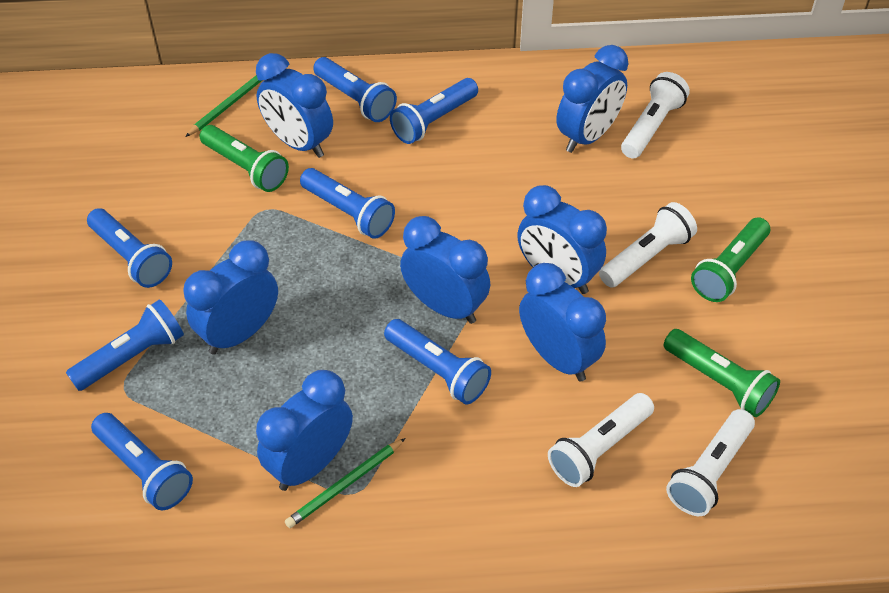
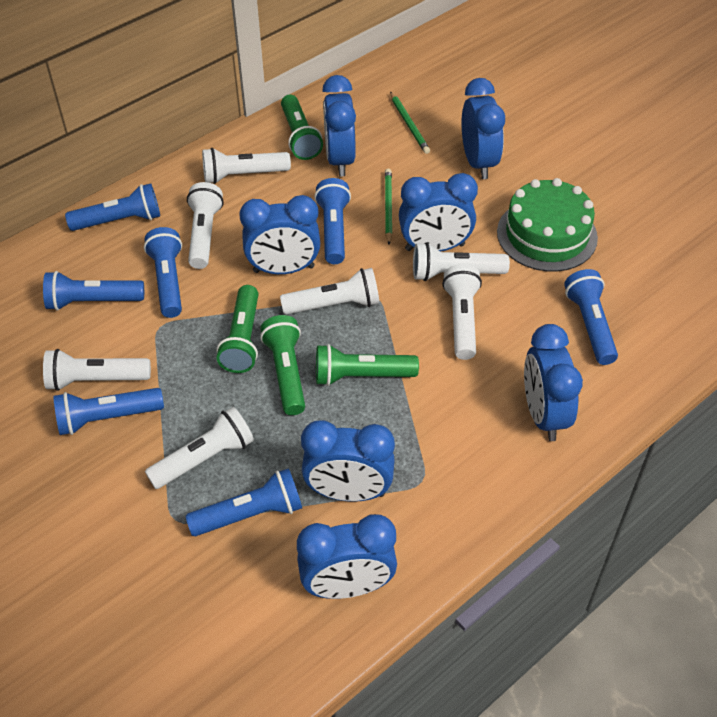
green cake: none = 0 -> [497,178,598,272] = 1
green flashlight: [200,125,289,192] [664,329,780,417] [691,217,770,302] = 3 -> [217,285,258,373] [260,315,305,415] [281,95,323,160] [316,344,419,386] = 4
white flashlight: [548,393,654,487] [599,202,697,288] [621,72,690,159] [666,409,755,516] = 4 -> [43,349,151,391] [145,407,254,489] [187,182,224,269] [202,148,291,184] [280,268,379,315] [413,242,510,281] [442,264,482,360] = 7

